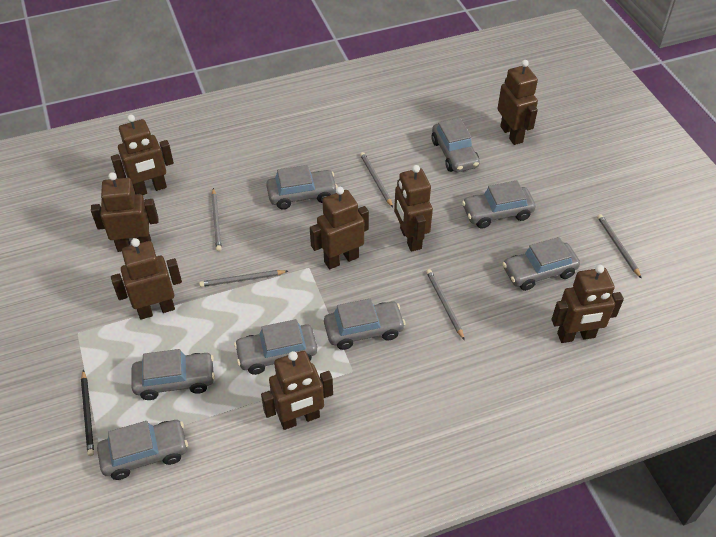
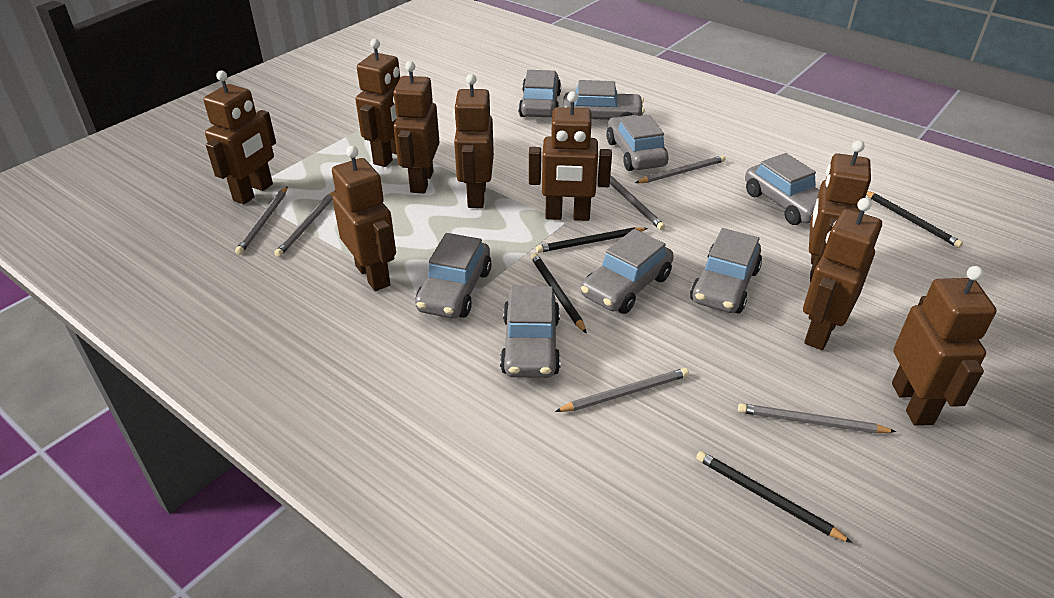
black pencil: [81,370,94,456] = 1 -> [531,253,587,334] [536,227,648,253] [696,451,852,543] [866,191,963,248] = 4
brown robot: [91,172,158,252] [111,114,174,195] [111,238,182,320] [261,351,333,430] [310,187,369,269] [394,165,433,252] [497,60,538,145] [552,265,624,343] = 8 -> [203,71,276,204] [332,146,396,291] [355,39,400,167] [393,61,439,193] [453,74,494,208] [529,91,612,221] [803,198,882,350] [809,140,871,282] [892,266,997,426] = 9
grey pencil: [199,270,288,287] [211,188,222,251] [360,152,393,207] [426,269,465,340] [597,214,642,279] = 5 -> [235,186,288,255] [274,191,336,257] [555,368,689,412] [610,175,665,230] [635,155,725,183] [738,403,896,434] = 6

